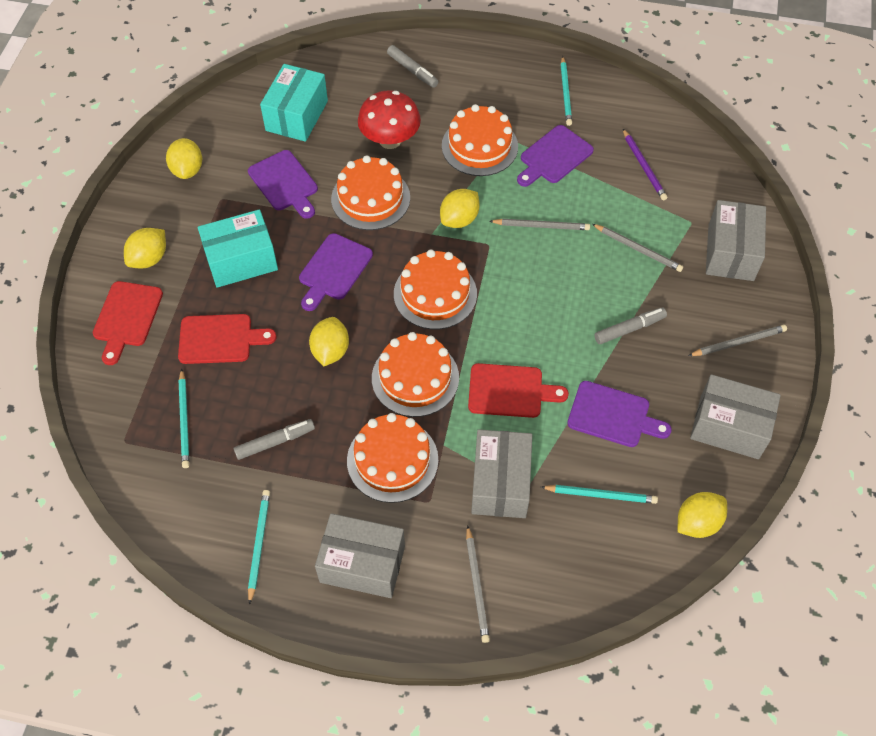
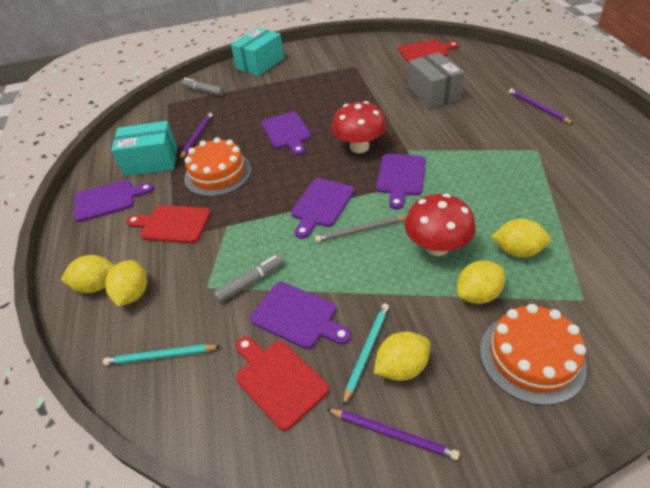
grey box: [315,513,405,598] [471,429,532,518] [690,374,781,459] [706,200,766,281] = 4 -> [408,52,465,109] = 1
grey marker: [234,419,315,460] [387,45,439,88] [594,308,667,344] = 3 -> [181,78,224,96] [214,255,284,303] = 2
grey pencil: [466,525,490,643] [490,219,590,230] [592,224,683,272] [688,325,787,356] = 4 -> [315,216,407,242] = 1
orange cake: [331,155,410,230] [347,413,438,503] [372,332,459,417] [394,249,477,329] [442,104,518,176] = 5 -> [184,137,251,196] [480,304,587,405] = 2
purple cutting board: [248,150,318,219] [299,233,373,311] [517,125,594,187] [567,381,672,447] = 4 -> [74,180,154,222] [250,282,351,349] [261,112,312,155] [291,178,354,239] [376,154,426,209] = 5
purple pencil: [623,129,667,200] = 1 -> [179,113,213,160] [327,409,460,460] [509,89,574,124] = 3
red mushroom: [358,90,421,149] = 1 -> [331,101,387,153] [405,194,476,256] = 2
turquoise pencil: [178,369,189,468] [248,490,270,605] [541,485,658,504] [560,56,572,126] = 4 -> [103,344,221,365] [343,303,389,406] = 2

